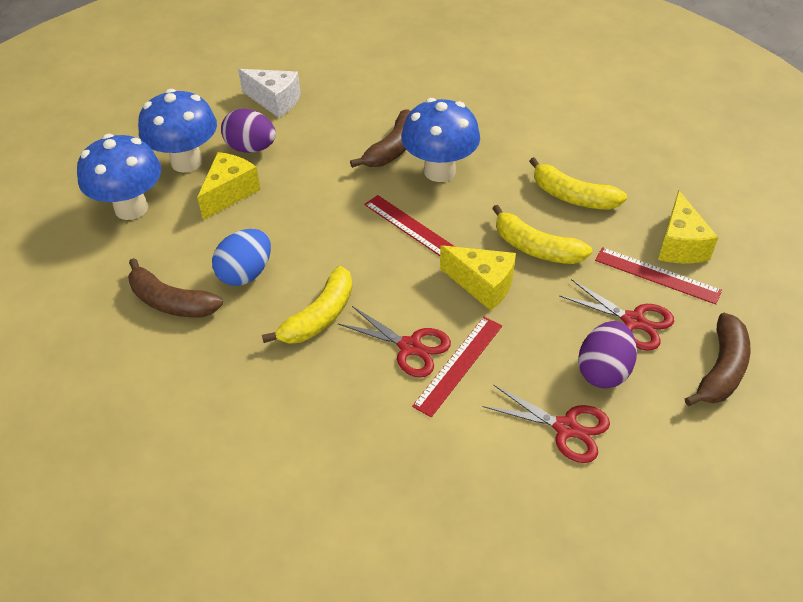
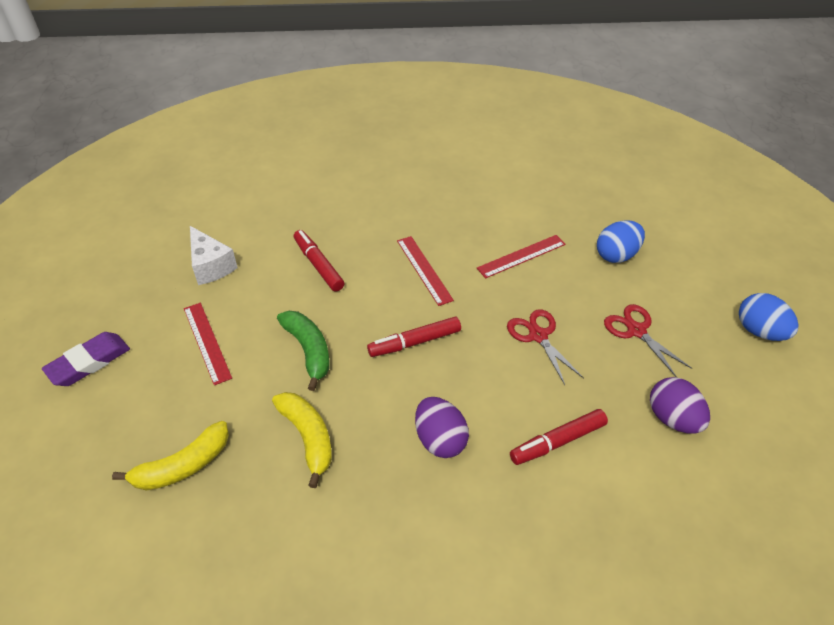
blue egg: [212,229,271,286] = 1 -> [597,220,645,263] [739,293,799,341] = 2
blue mushroom: [77,134,161,220] [138,89,217,173] [401,98,480,182] = 3 -> none = 0
brown banana: [128,258,223,318] [350,109,411,168] [685,313,750,406] = 3 -> none = 0
green banana: none = 0 -> [277,311,330,391] = 1
purple eraser: none = 0 -> [42,332,130,386] = 1
red marker: none = 0 -> [294,230,344,291] [367,317,461,357] [510,409,608,465] = 3
red scissors: [338,306,451,378] [483,385,610,463] [559,279,674,351] = 3 -> [507,309,584,385] [604,304,692,377] = 2
yellow banana: [262,266,352,344] [492,205,592,264] [529,157,627,210] = 3 -> [112,421,229,490] [272,392,332,488] = 2
yellow cheese: [197,152,261,220] [440,245,516,311] [658,190,719,263] = 3 -> none = 0

